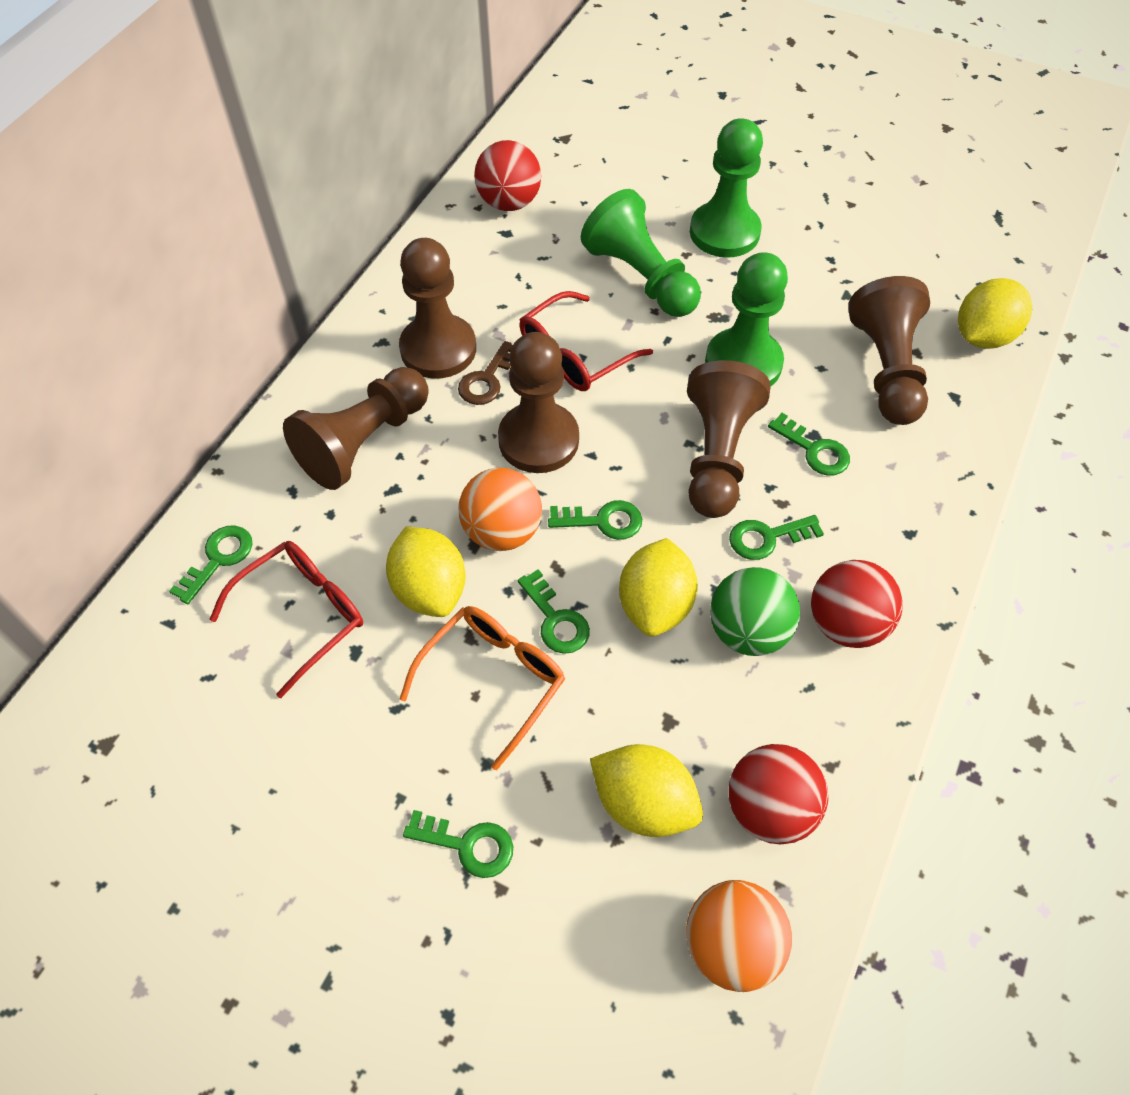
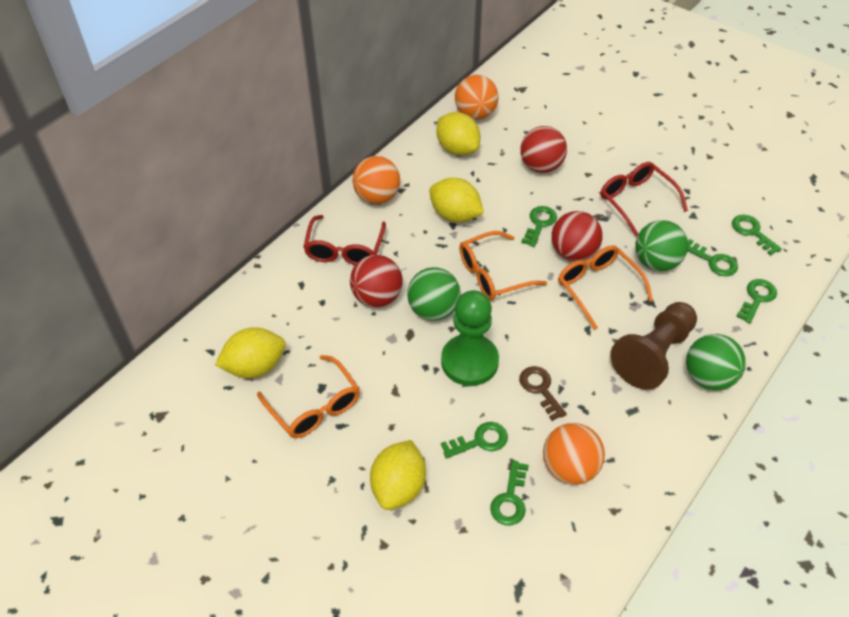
brown pawn: [283,367,429,490] [399,238,476,379] [498,332,579,473] [687,360,771,518] [848,276,930,425] = 5 -> [610,302,697,390] = 1
green ball: [710,567,800,656] = 1 -> [407,267,461,321] [635,220,688,271] [686,334,746,390] = 3
green pawn: [581,189,701,317] [690,118,763,258] [705,252,788,386] = 3 -> [441,290,499,386] = 1
orange ball: [458,468,542,551] [686,880,792,992] = 2 -> [353,156,400,204] [455,75,499,120] [543,423,605,485] = 3
orange glasses: [399,606,565,770] = 1 -> [257,355,360,438] [459,231,547,301] [558,245,653,330] = 3

